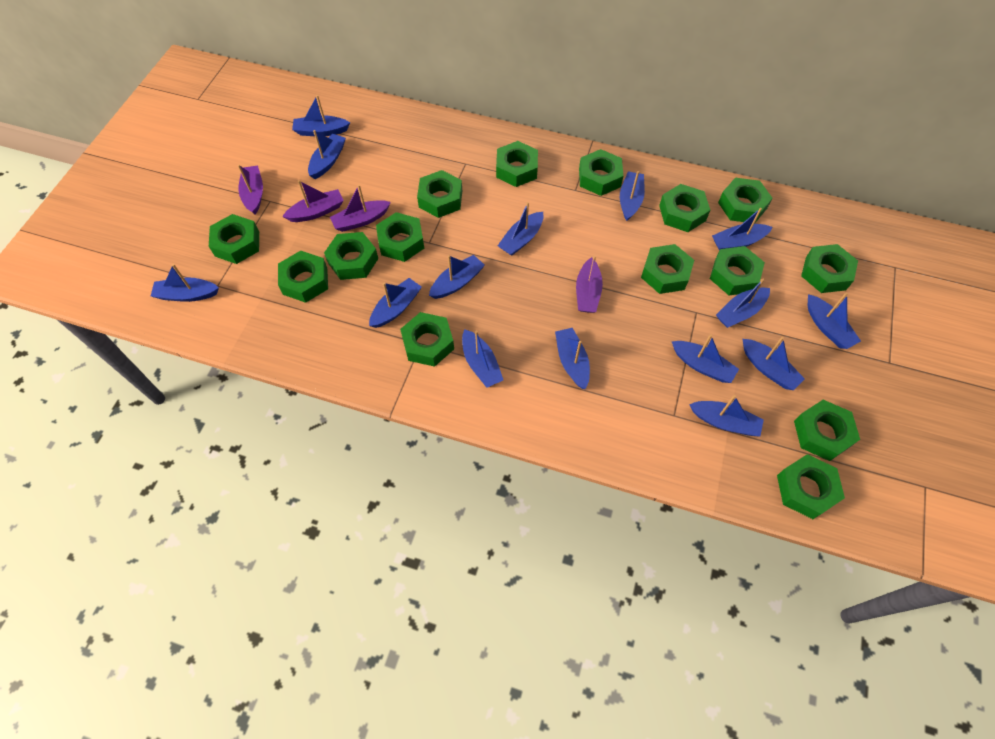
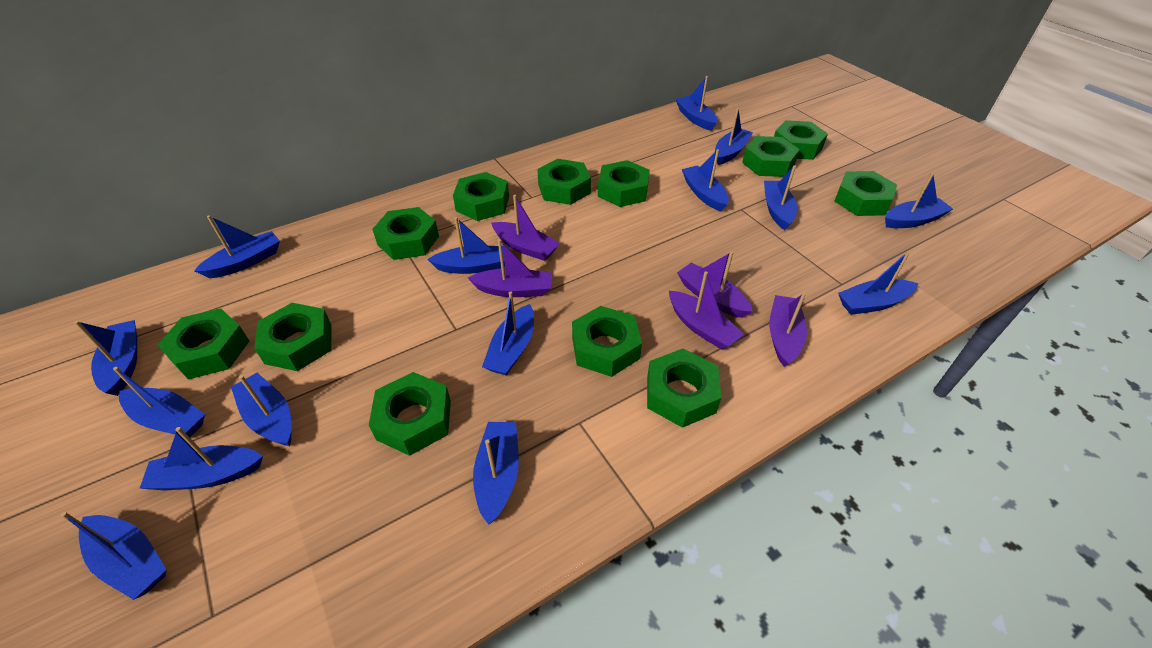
green nut: [209,214,259,264] [278,251,328,303] [324,232,378,280] [376,212,424,262] [400,312,454,367] [417,170,462,218] [496,141,538,187] [579,149,623,196] [641,244,694,294] [659,184,710,232] [710,246,765,296] [718,178,772,224] [777,454,845,519] [794,400,860,461] [801,244,858,293] = 15 -> [158,308,249,380] [254,303,331,371] [369,372,451,456] [372,207,439,260] [453,172,509,221] [537,159,591,205] [572,306,642,377] [598,160,650,207] [647,349,721,428] [742,136,800,177] [774,120,828,160] [834,171,897,216] = 12
purple boat: [237,165,263,214] [282,180,344,222] [330,185,391,232] [576,256,603,313] = 4 -> [468,239,552,297] [491,195,560,261] [669,271,745,350] [677,251,753,318] [769,293,807,367] = 5

